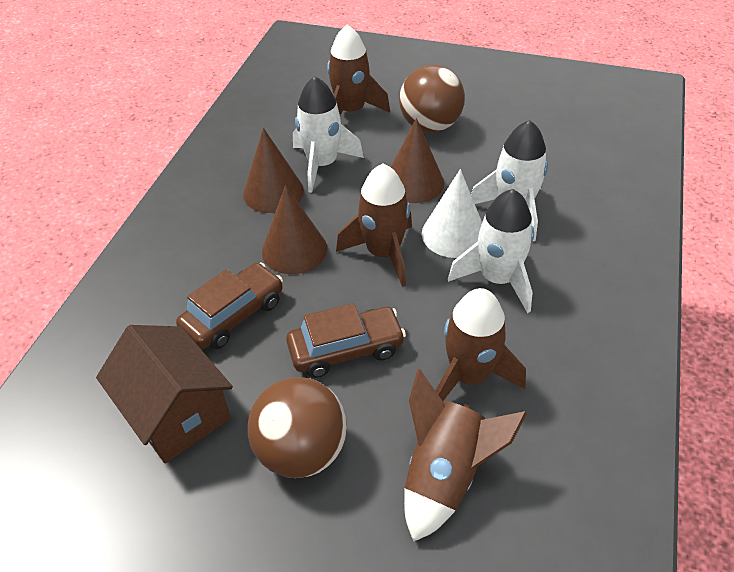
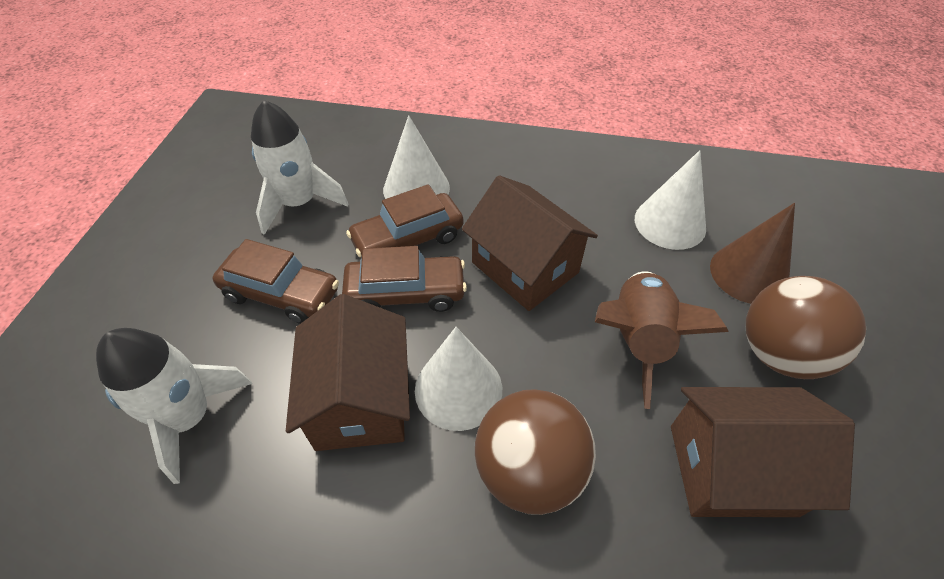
brown car: [176,263,283,349] [286,303,406,378] = 2 -> [213,239,339,324] [342,246,467,312] [346,184,464,258] = 3
brown cone: [243,128,304,213] [262,185,327,274] [391,118,444,203] = 3 -> [710,203,795,304] = 1
brown house: [96,325,233,463] = 1 -> [286,294,410,451] [462,175,598,311] [671,387,855,517] = 3
brown rocket: [327,25,390,115] [336,164,412,287] [404,369,527,542] [435,288,526,401] = 4 -> [595,271,729,409] = 1
white cone: [422,169,482,258] = 1 -> [383,115,450,199] [415,327,502,431] [635,150,706,250] = 3
white rocket: [293,76,364,193] [448,189,534,313] [471,120,548,241] = 3 -> [96,328,253,484] [251,100,348,235] = 2

